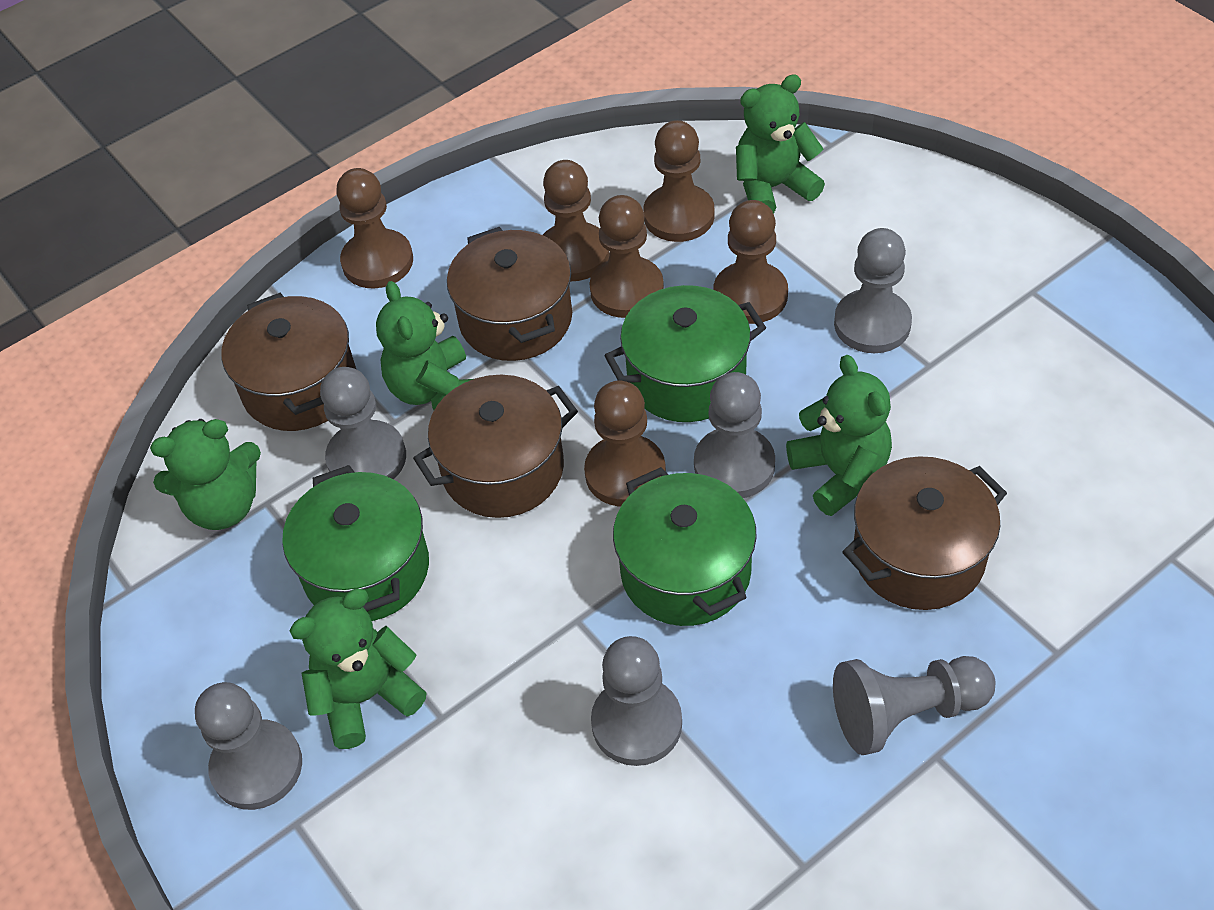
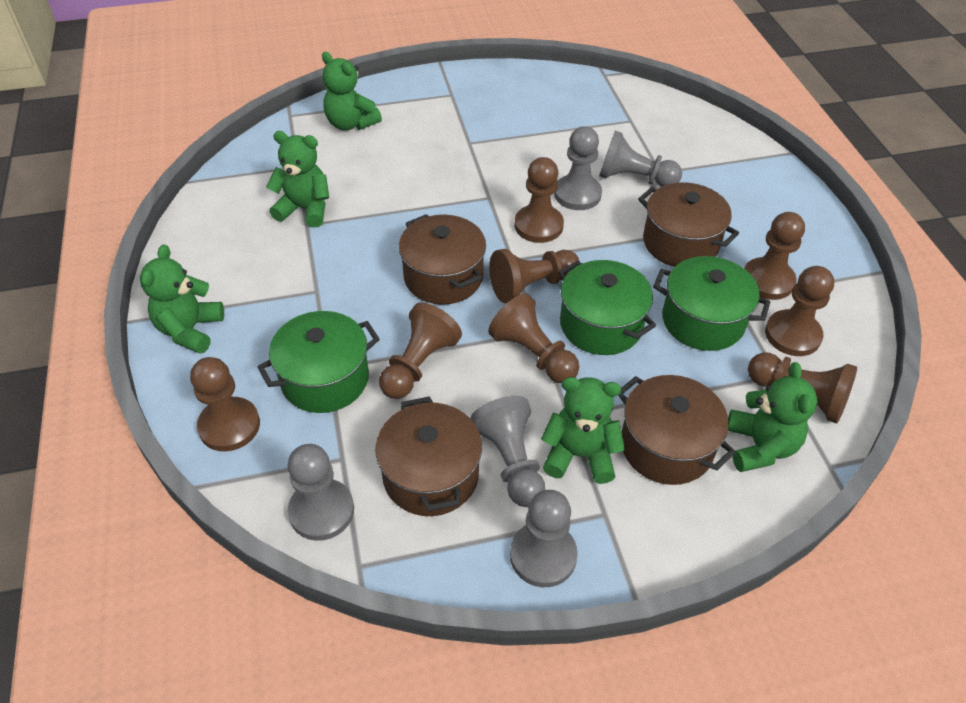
brown pawn: [336,168,413,288] [543,160,610,281] [584,381,666,507] [590,195,664,318] [643,120,715,242] [713,200,788,324] = 6 -> [190,357,260,451] [379,302,462,399] [488,293,579,383] [489,249,580,303] [514,157,564,243] [744,212,805,300] [748,352,857,424] [765,266,834,356] = 8
grey pawn: [195,682,302,810] [320,367,406,479] [591,636,682,766] [694,372,775,498] [833,656,995,755] [834,228,912,353] = 6 -> [288,444,354,541] [470,396,545,507] [510,490,578,587] [554,126,602,210] [599,131,682,187] = 5

